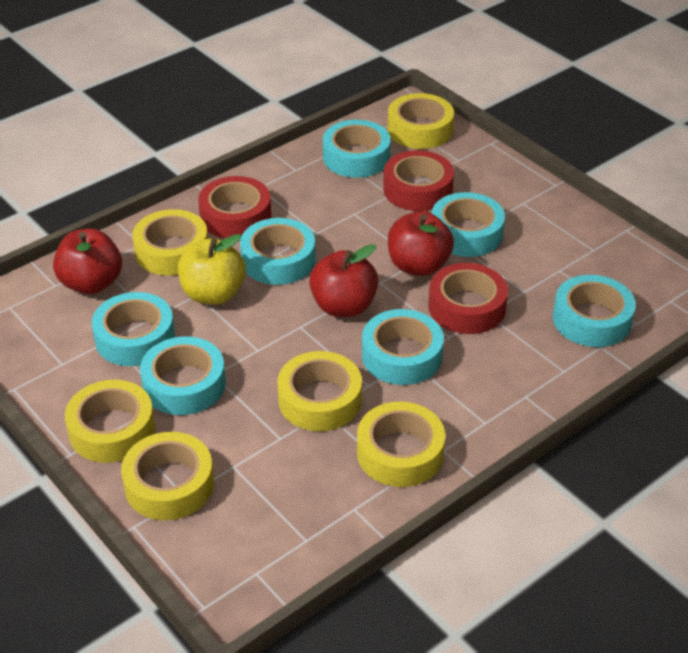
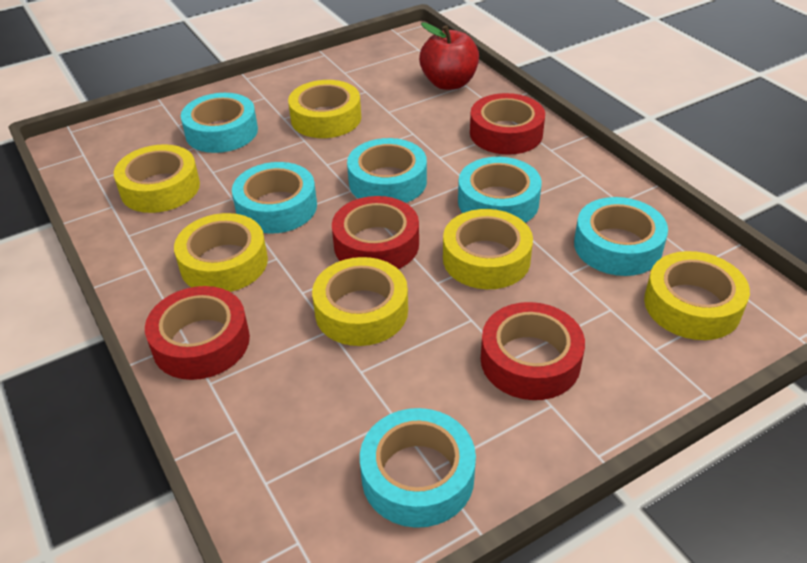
red apple: [53,228,122,294] [309,244,378,317] [388,211,454,276] = 3 -> [419,22,479,90] = 1
red tape: [198,176,271,239] [383,150,454,211] [428,263,508,334] = 3 -> [145,286,250,380] [332,196,419,269] [470,93,545,155] [481,302,585,400] = 4
turquoise tape: [92,292,175,366] [140,337,226,415] [240,218,316,285] [323,120,391,178] [362,309,444,385] [432,192,505,257] [553,275,636,347] = 7 -> [181,93,258,153] [232,162,317,234] [347,138,427,203] [360,408,476,528] [458,157,542,223] [574,197,668,276] = 6
yellow apple: [178,234,246,305] = 1 -> none = 0

